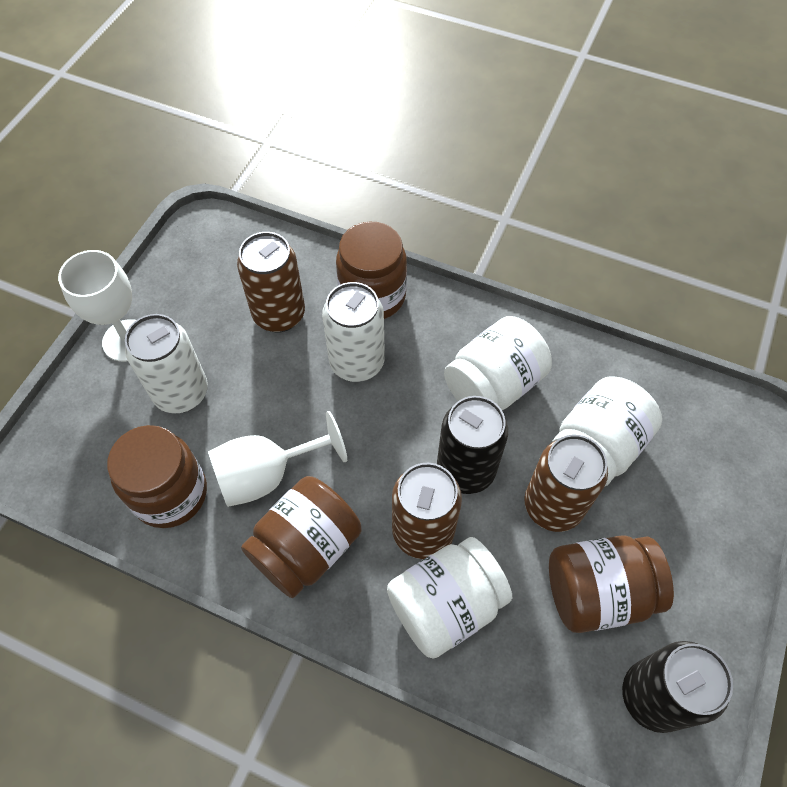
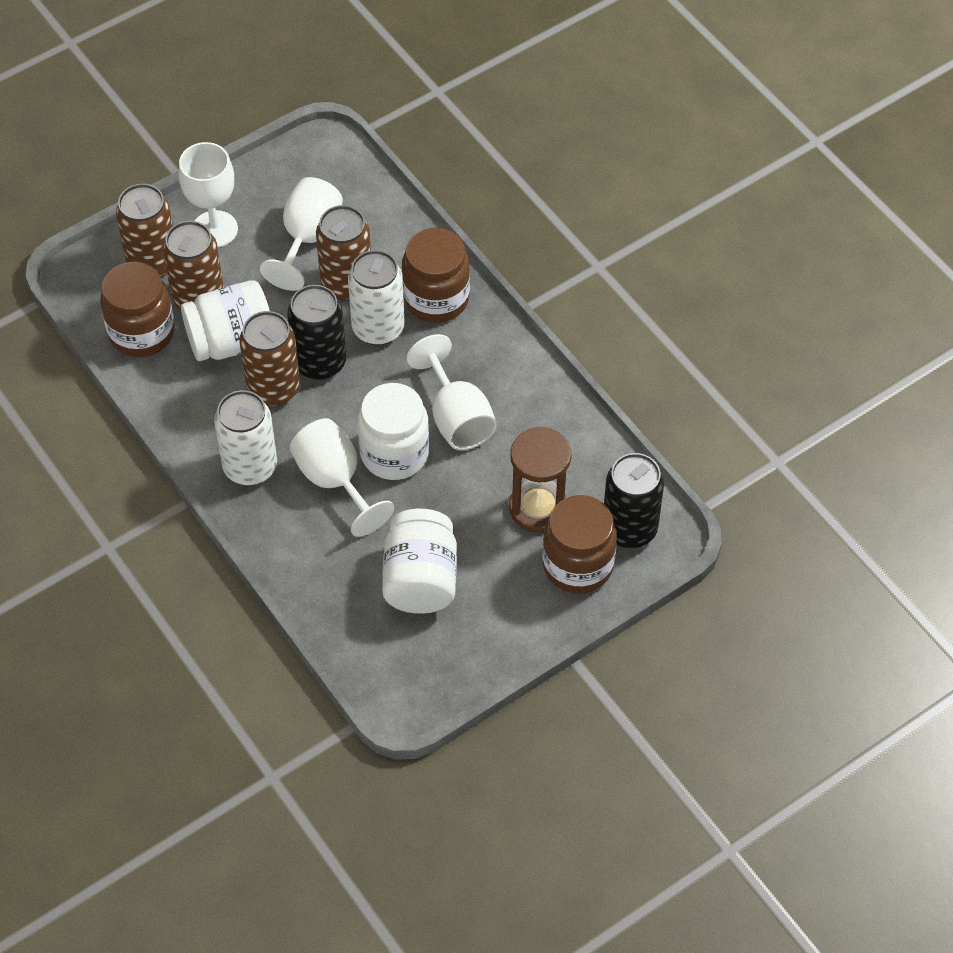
brown can: [237,232,305,332] [392,463,462,559] [524,435,608,532] = 3 -> [116,184,173,277] [163,221,224,311] [239,311,300,407] [316,205,371,301] = 4
brown hourglass: none = 0 -> [509,427,572,533] = 1
brown jar: [107,425,207,528] [241,476,362,598] [336,222,407,319] [549,535,674,633] = 4 -> [100,262,175,357] [402,228,470,323] [542,495,617,594] = 3
white goblet: [58,250,136,362] [208,411,347,507] = 2 -> [179,142,238,247] [260,177,343,291] [290,418,394,537] [407,334,497,450] = 4

